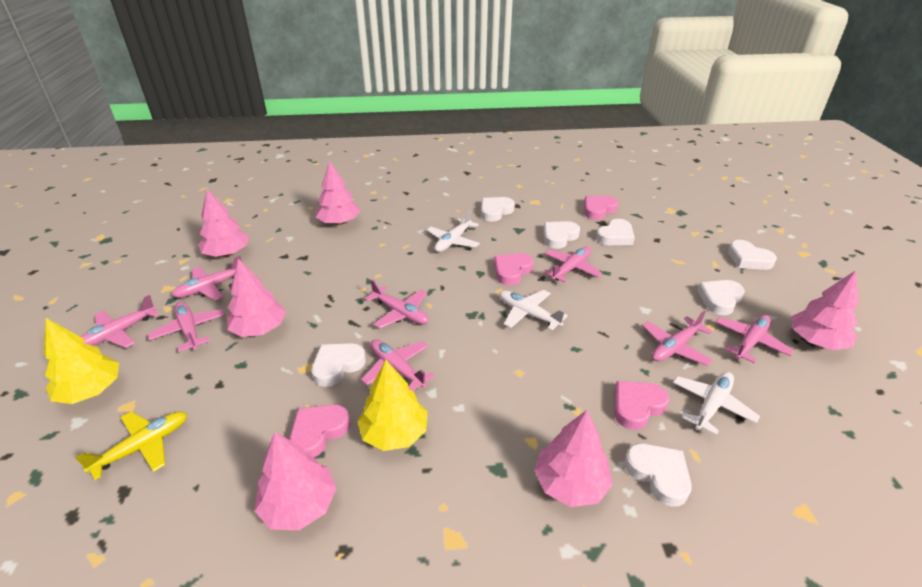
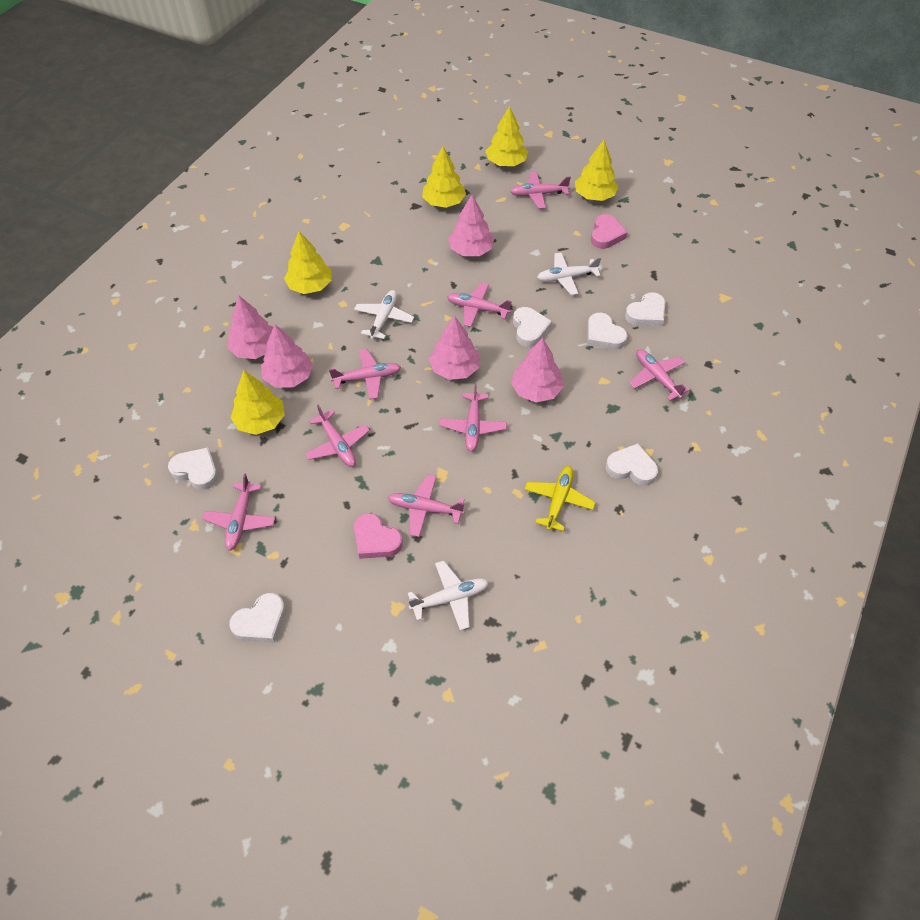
pink heart: [289,404,351,458] [494,253,534,285] [584,196,619,220] [614,381,669,430] = 4 -> [354,513,403,559] [591,214,628,249] = 2
pink tree: [199,189,249,257] [227,259,286,337] [254,432,337,530] [316,161,361,225] [534,410,613,507] [791,270,859,350] = 6 -> [227,296,273,359] [261,325,313,388] [429,316,480,380] [448,195,494,256] [511,338,563,402] = 5
white heart: [311,343,366,387] [481,197,515,222] [543,221,580,249] [596,219,635,245] [624,443,692,507] [697,280,745,315] [728,240,777,270] = 7 -> [168,447,218,490] [229,593,286,643] [513,307,552,347] [587,313,627,350] [606,443,658,486] [625,292,665,327] = 6
yellow tree: [43,318,119,404] [357,360,427,451] = 2 -> [231,370,285,435] [284,231,331,294] [422,146,466,208] [486,106,528,166] [575,140,618,201] = 5

